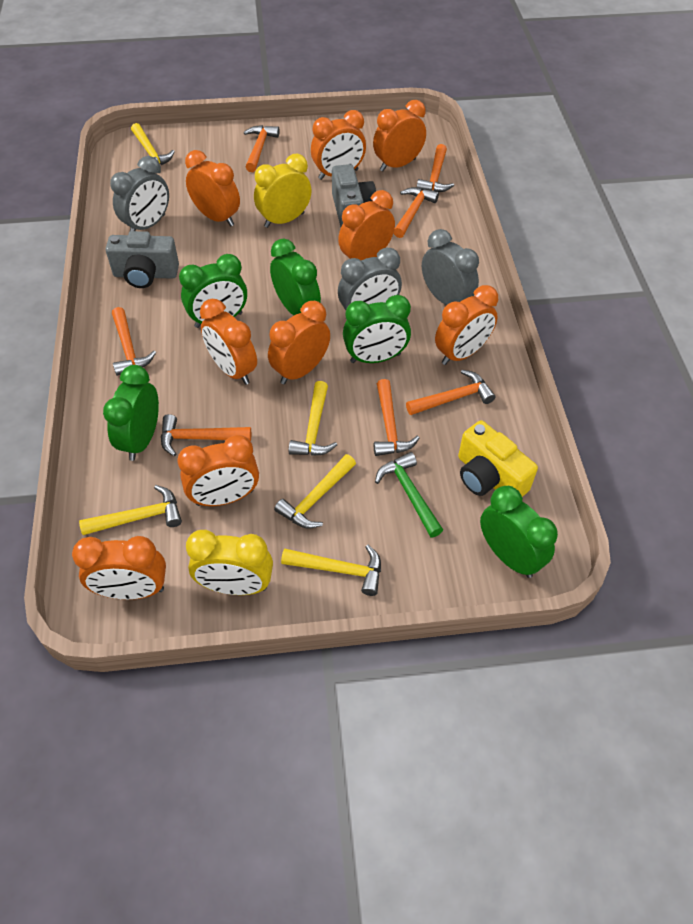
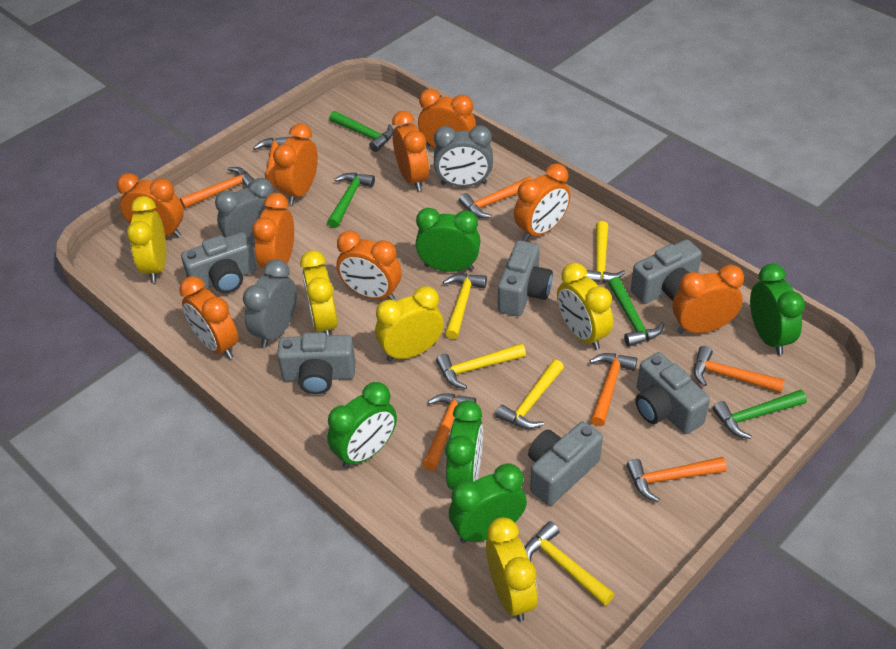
green hammer: [375,452,443,537] = 1 -> [327,173,375,228] [329,111,393,152] [608,277,665,347] [713,390,807,439] = 4
grey camera: [106,231,179,288] [332,164,376,227] = 2 -> [181,232,256,293] [277,332,355,394] [498,241,553,316] [528,421,603,506] [631,239,702,304] [635,352,710,434] = 6
yellow camera: [458,420,538,497] = 1 -> none = 0
yellow clock: [186,530,273,595] [254,154,312,228] = 2 -> [127,196,166,282] [300,250,338,335] [375,286,444,362] [486,517,538,621] [557,263,613,350] = 5

